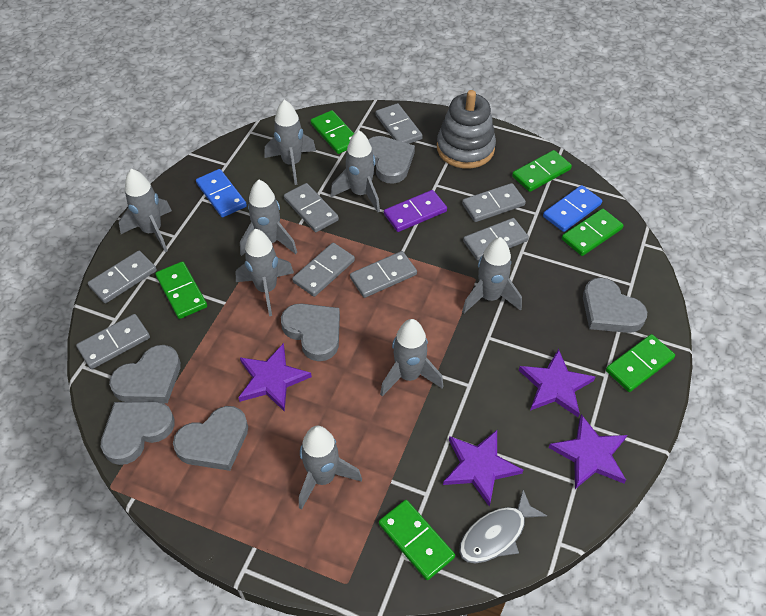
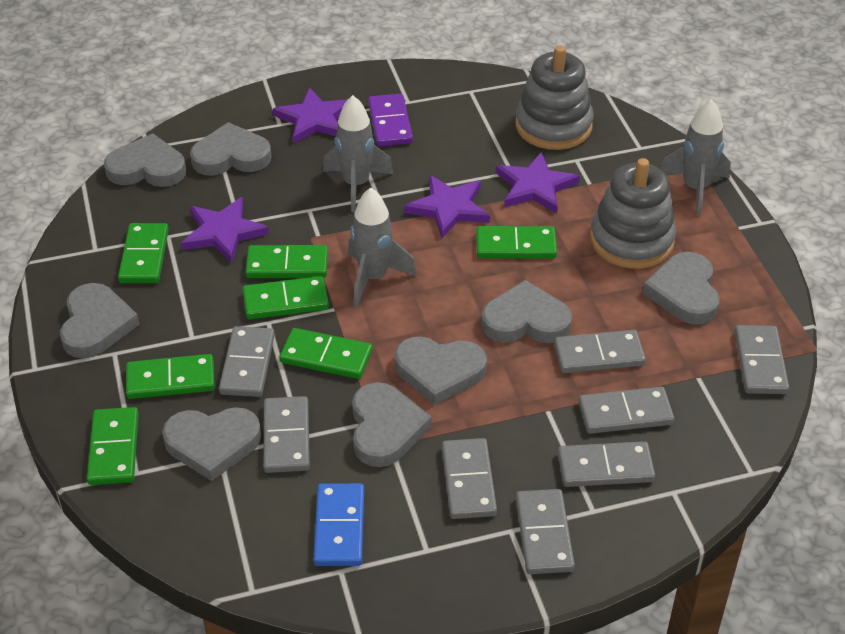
blue domino: [196,169,247,218] [543,185,602,232] = 2 -> [313,483,364,566] = 1
green domino: [155,261,207,319] [311,110,354,154] [379,500,455,580] [512,150,572,192] [562,209,624,256] [606,334,675,392] = 6 -> [87,407,139,485] [118,223,169,283] [126,354,215,399] [243,276,329,319] [245,245,328,278] [279,328,372,379] [476,226,557,259] = 7
grey fish: [459,490,547,564] = 1 -> none = 0
grey heart: [101,401,175,465] [109,345,181,403] [173,406,248,471] [281,303,340,361] [368,136,415,184] [583,278,647,333] = 6 -> [60,283,140,358] [104,134,186,187] [162,407,261,481] [190,122,272,176] [352,382,432,467] [395,337,487,405] [481,280,572,343] [643,252,720,325] = 8
grey rocket: [119,169,172,252] [236,229,294,316] [240,180,297,256] [265,100,316,185] [299,426,362,510] [330,130,380,212] [380,319,443,396] [462,237,522,313] = 8 -> [323,95,394,212] [348,188,417,307] [660,99,731,216] = 3
grey stacking toy: [437,90,496,168] = 1 -> [515,46,594,150] [590,158,676,269] = 2

